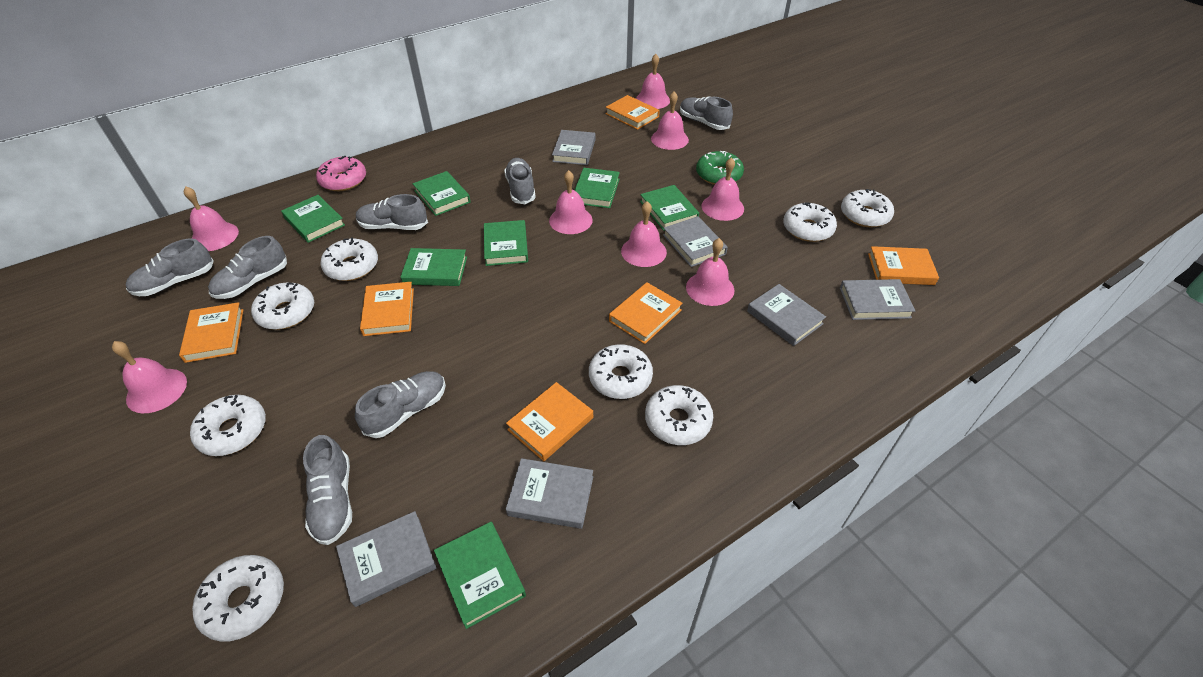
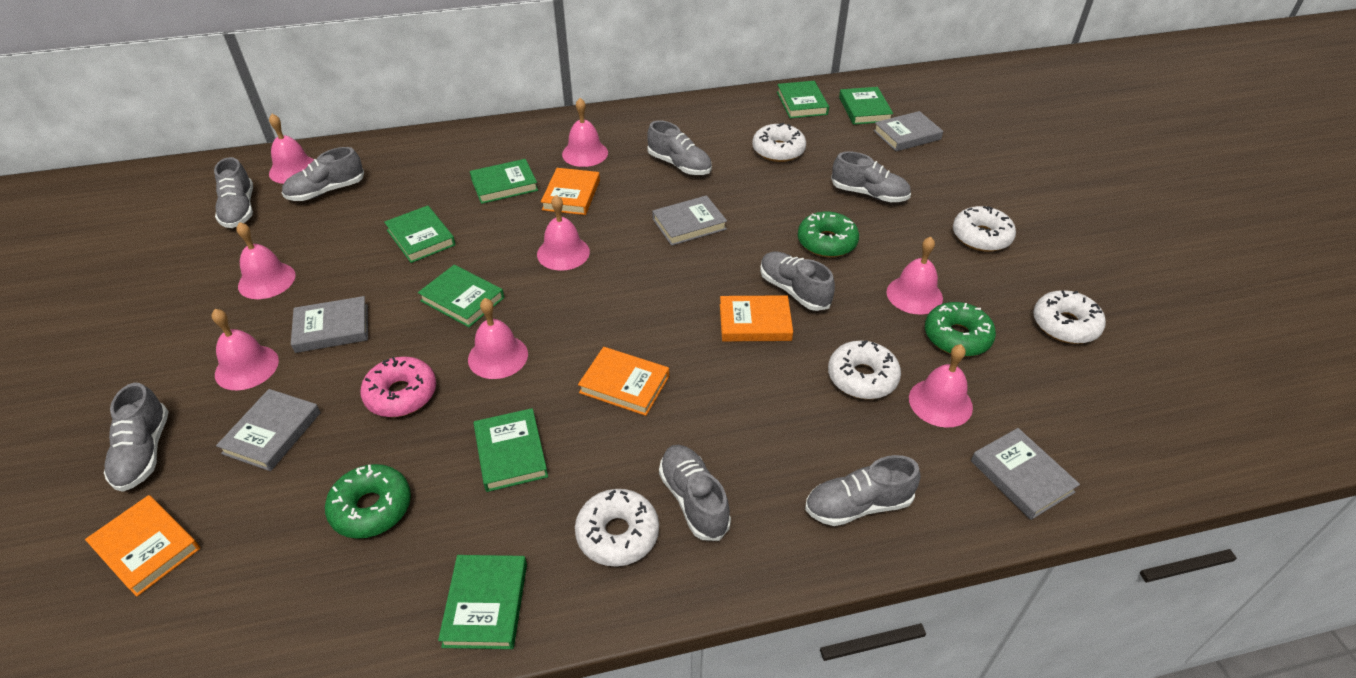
green donut: [696,151,744,185] = 1 -> [325,464,411,539] [798,211,859,257] [925,302,996,357] = 3
grey book: [336,511,436,607] [506,458,593,529] [552,130,596,165] [663,216,728,267] [747,284,826,346] [840,279,915,320] = 6 -> [216,389,321,471] [291,296,368,353] [652,195,727,246] [873,111,943,151] [971,428,1080,520] = 5
grey shoe: [126,238,214,296] [208,236,287,299] [303,435,352,545] [355,371,446,438] [356,194,428,230] [504,158,536,204] [680,96,733,130] = 7 -> [104,383,169,492] [214,157,253,228] [282,147,364,201] [647,120,712,175] [659,445,731,541] [760,252,835,311] [805,455,921,526] [831,151,911,202] = 8
orange book: [179,302,243,363] [360,282,414,336] [506,382,593,461] [606,95,660,130] [609,282,683,344] [868,246,939,285] = 6 -> [85,495,200,597] [541,168,600,215] [578,347,669,416] [720,295,793,342] = 4
white donut: [190,395,266,456] [192,555,284,642] [251,282,314,330] [320,237,378,281] [589,344,653,399] [645,385,713,445] [783,202,837,242] [841,189,894,227] = 8 -> [575,489,659,566] [752,123,806,162] [828,340,901,399] [953,206,1016,252] [1033,290,1106,344] = 5

